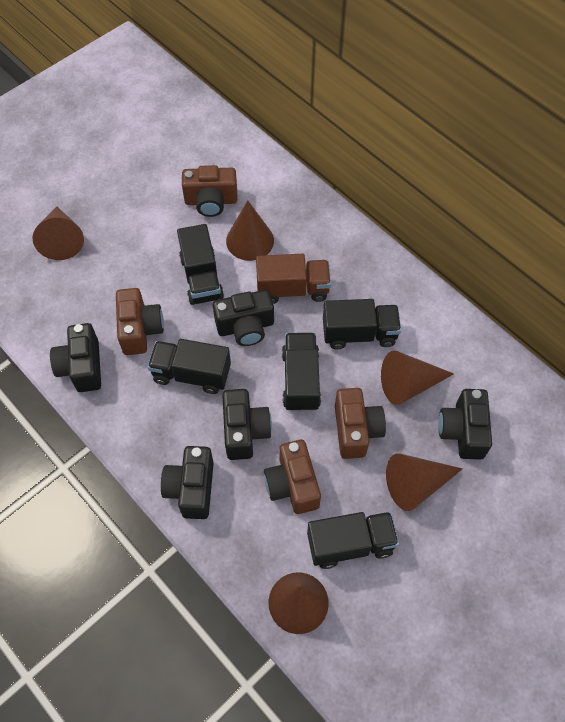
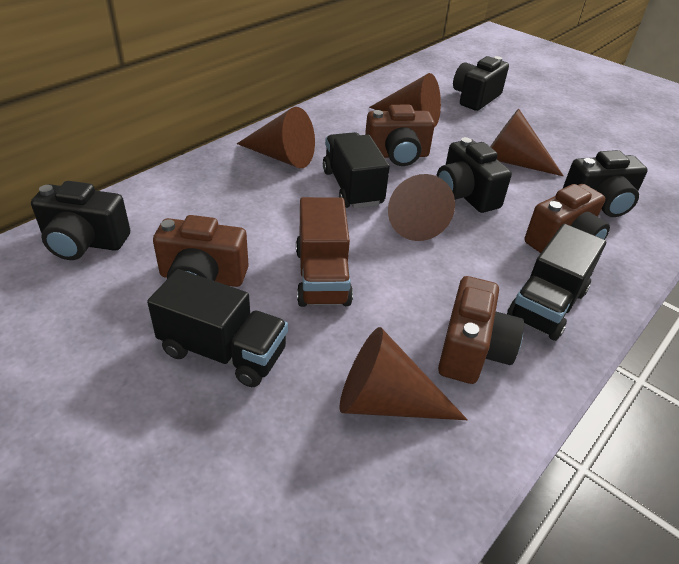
black camera: [50,323,101,392] [161,446,214,519] [213,290,274,346] [222,389,272,460] [438,389,492,460] = 5 -> [31,181,130,260] [437,137,512,213] [453,56,509,111] [562,150,648,217] = 4
black truck: [148,339,231,394] [177,224,224,305] [282,333,321,412] [307,512,399,569] [323,299,401,350] = 5 -> [147,269,288,387] [323,132,390,209] [507,224,606,341] = 3

